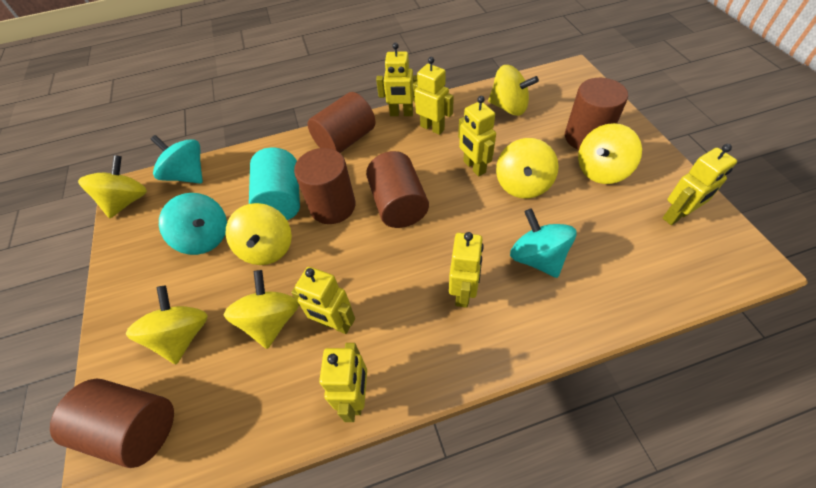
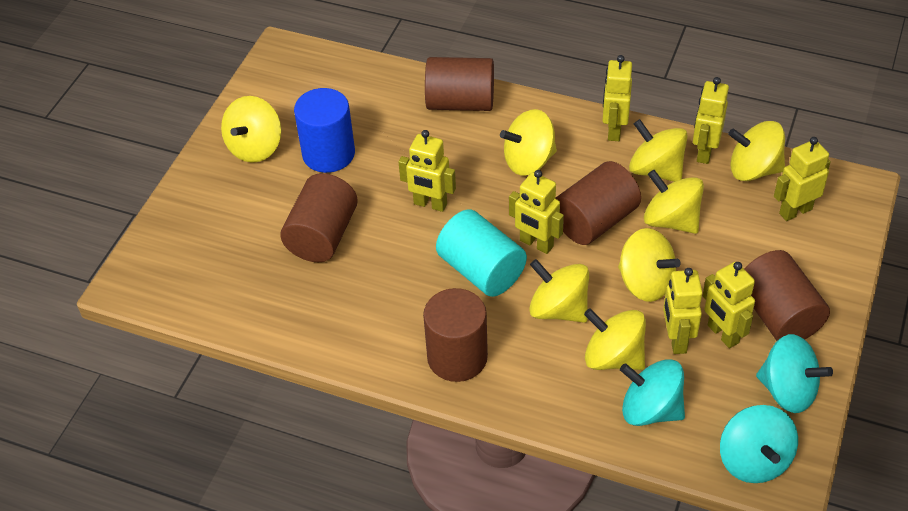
blue cylinder: none = 0 -> [294,88,355,173] = 1
yellow spinning top: [78,155,147,218] [126,285,208,364] [224,270,299,349] [225,203,292,265] [488,65,539,116] [496,138,559,199] [578,123,642,184] = 7 -> [221,96,281,163] [500,109,557,175] [529,259,589,323] [584,308,646,370] [618,228,681,302] [629,119,688,182] [644,170,704,234] [728,121,785,181] = 8

